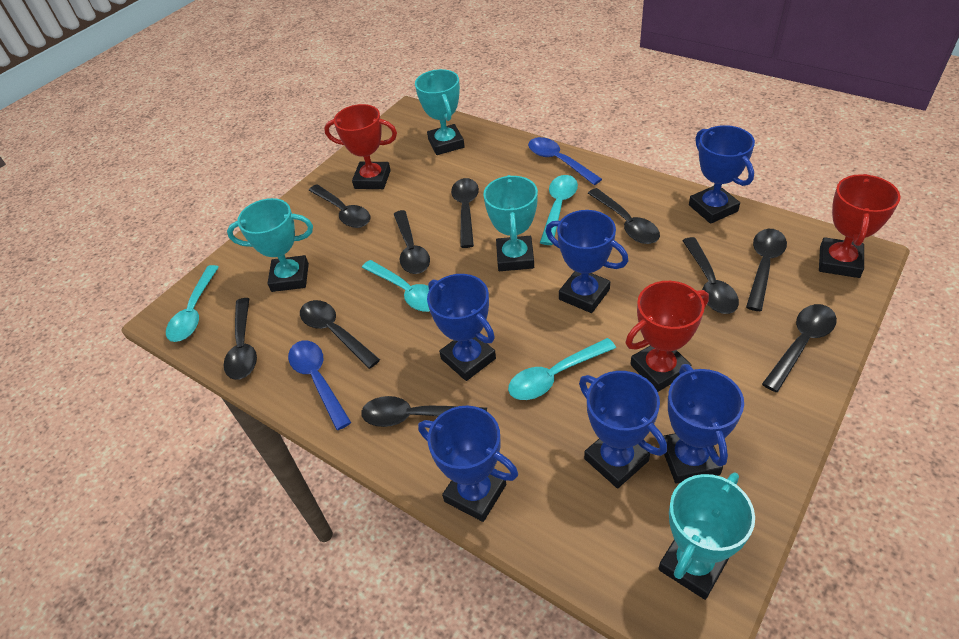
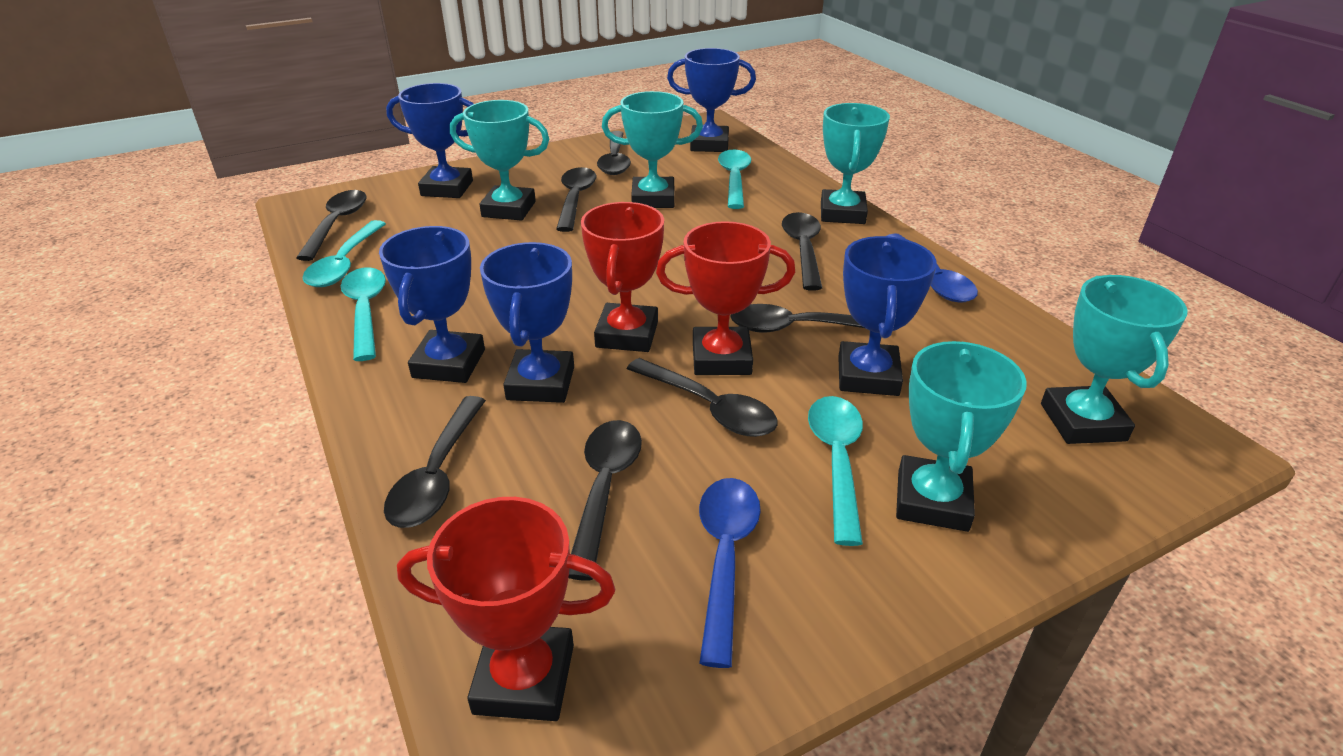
black spoon: [224,298,257,380] [300,300,380,369] [308,185,370,228] [361,396,487,427] [394,210,430,274] [451,178,479,248] [588,188,660,244] [682,237,739,314] [746,229,787,311] [762,304,837,392] = 10 -> [296,190,366,261] [384,396,486,528] [556,167,596,232] [569,420,642,581] [597,131,631,175] [627,358,778,437] [730,304,864,333] [782,212,822,291] = 8
blue trophy: [418,405,518,522] [427,274,496,381] [546,210,628,313] [579,371,667,489] [663,364,744,483] [689,125,755,224] = 6 -> [379,226,485,383] [386,83,474,198] [480,242,574,403] [667,48,756,152] [838,236,937,396] = 5
turquoise trophy: [227,198,313,292] [415,69,465,155] [483,175,538,271] [658,472,755,600] = 4 -> [450,100,549,221] [602,91,703,208] [821,103,890,224] [896,341,1027,532] [1041,275,1188,444] = 5

